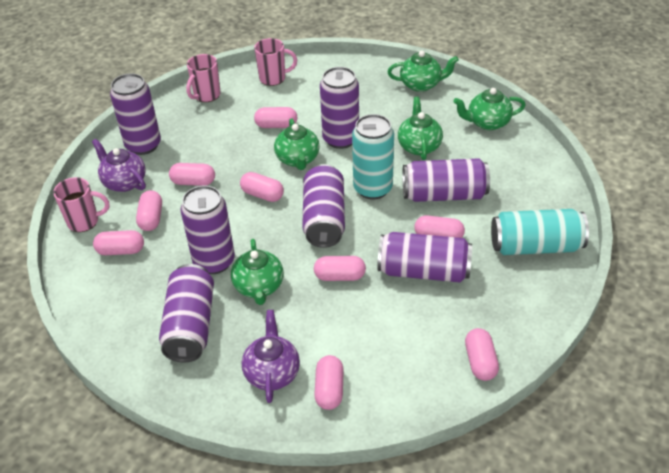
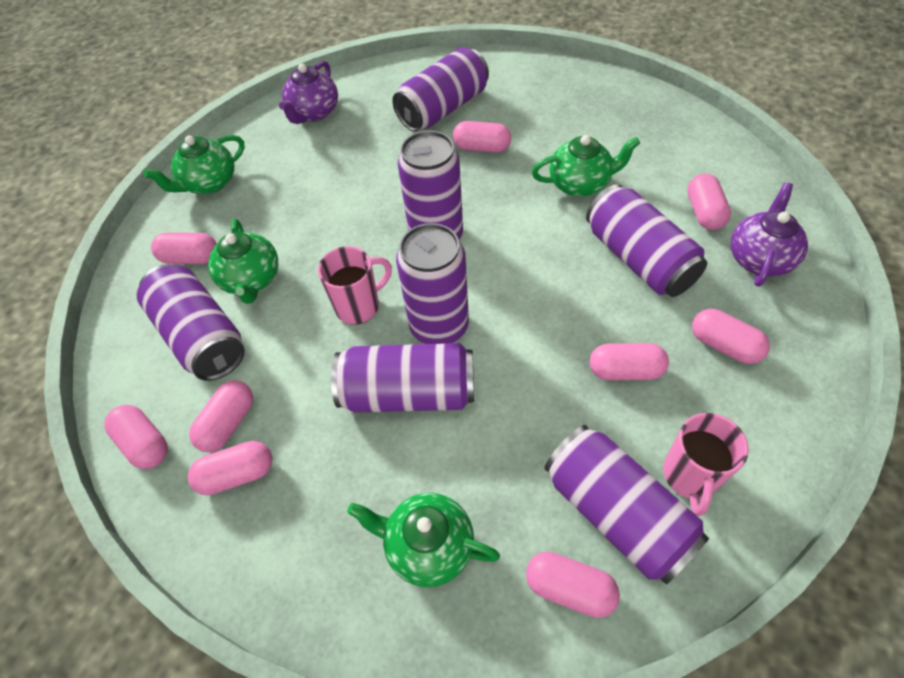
green teapot: [231,239,283,305] [274,118,320,170] [387,51,459,92] [398,97,443,160] [453,88,526,130] = 5 -> [144,135,245,194] [208,219,278,304] [347,493,500,587] [532,135,640,197] = 4
pink mug: [53,177,109,232] [186,54,221,102] [254,38,297,86] = 3 -> [318,246,392,325] [663,413,749,516] = 2
turquoise can: [352,114,394,200] [491,209,589,255] = 2 -> none = 0

